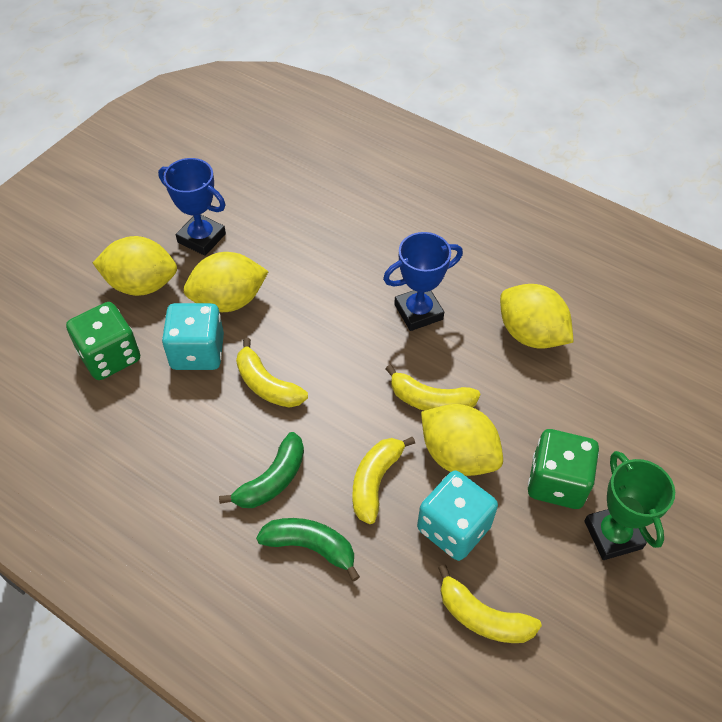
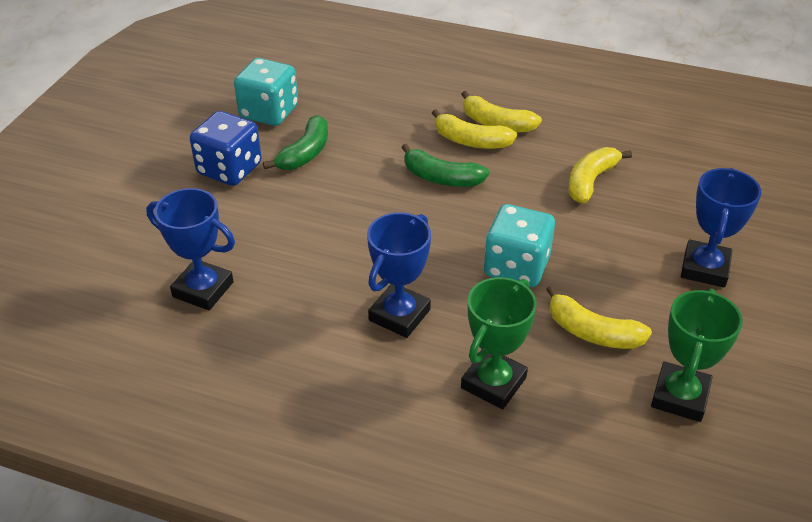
blue dice: none = 0 -> [190,111,262,186] = 1
blue trophy: [158,158,226,256] [383,232,463,331] = 2 -> [146,188,235,310] [367,212,431,338] [681,168,762,287] = 3
green dice: [66,302,140,380] [528,429,599,509] = 2 -> none = 0
green trophy: [584,451,675,560] = 1 -> [461,277,537,409] [651,289,743,422] = 2
yellow lemon: [93,236,177,296] [184,252,269,312] [421,404,503,476] [500,284,574,349] = 4 -> none = 0

